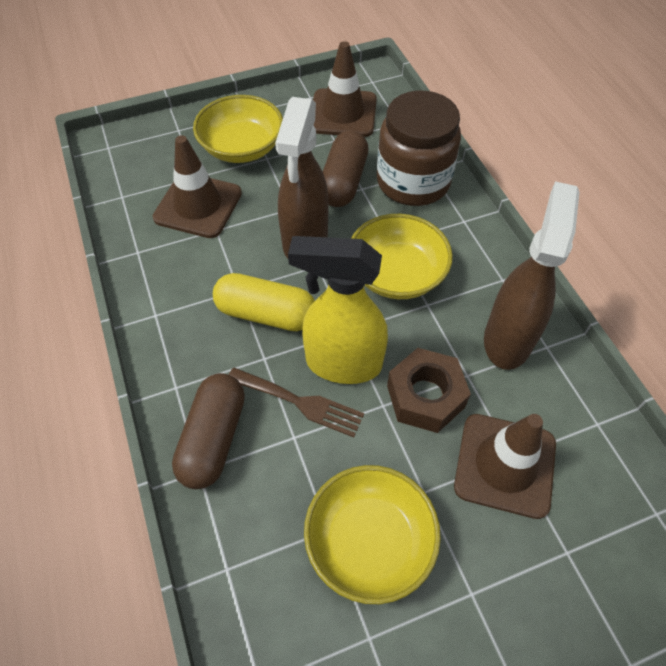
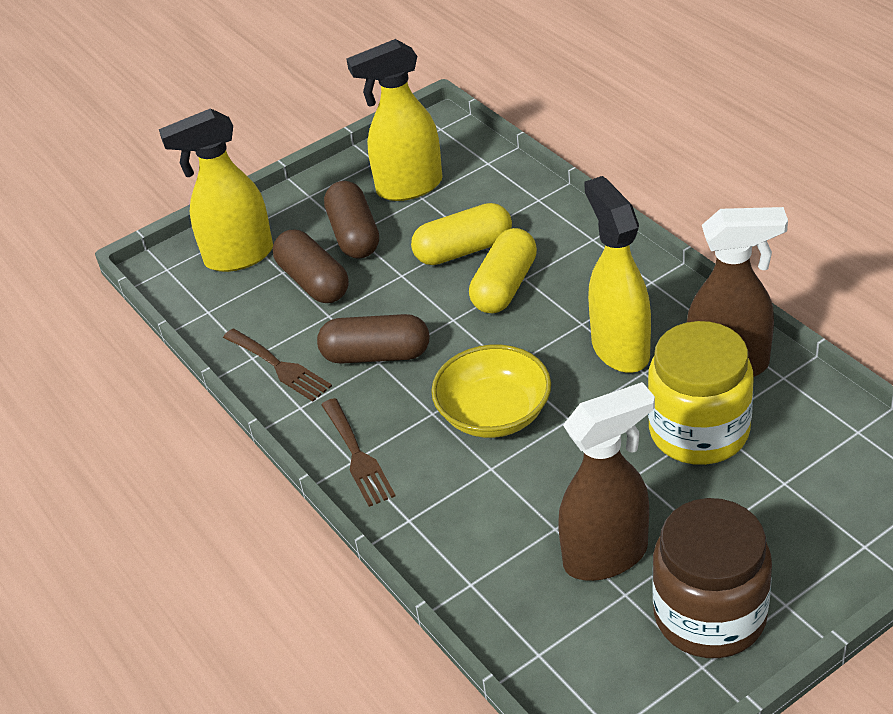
brown capsule: [172,373,245,489] [323,130,369,207] = 2 -> [273,230,349,303] [317,314,429,363] [324,181,379,259] = 3
brown fork: [229,368,364,438] = 1 -> [223,329,332,401] [321,398,396,507] = 2
brown nut: [387,348,471,433] = 1 -> none = 0
brown traffic cone: [153,135,242,238] [313,41,377,137] [454,414,556,519] = 3 -> none = 0
yellow bowl: [193,95,283,163] [304,465,441,604] [351,214,453,299] = 3 -> [431,345,551,438] = 1
yellow capsule: [213,273,315,331] = 1 -> [411,203,512,265] [469,228,537,313] = 2
yellow jar: none = 0 -> [648,321,754,465] = 1
yellow spray bottle: [288,236,388,384] = 1 -> [159,108,273,272] [346,39,443,201] [584,176,651,373] = 3

